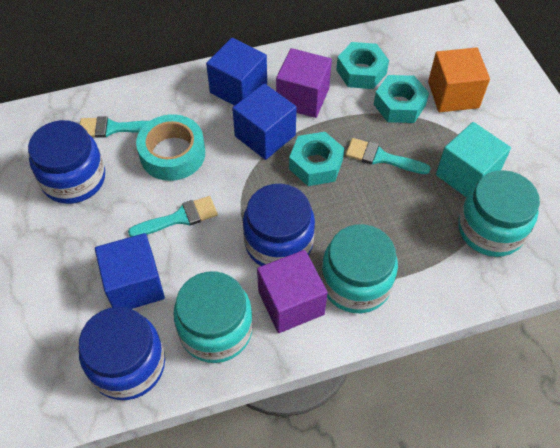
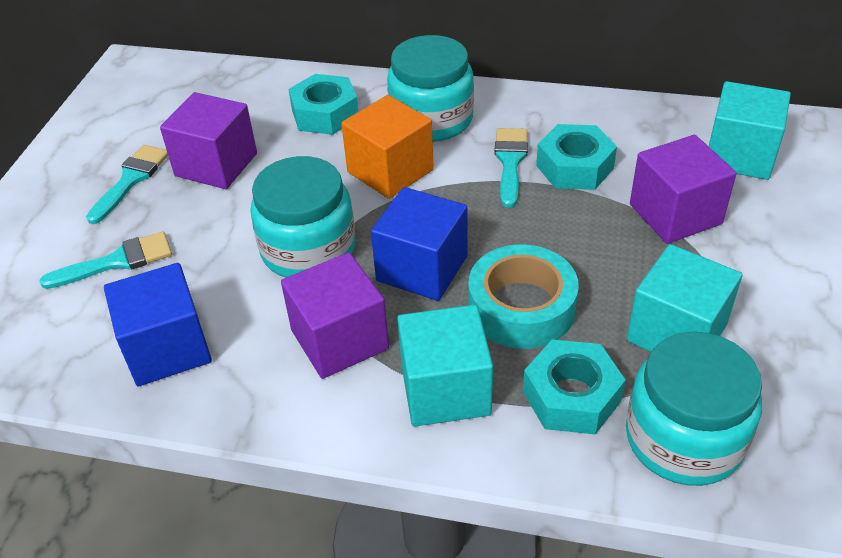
blue cube: [95,233,165,309] [206,38,267,106] [232,83,297,160] = 3 -> [104,263,212,387] [371,187,467,301] = 2
blue jar: [28,120,105,204] [79,307,165,400] [243,184,315,266] = 3 -> none = 0
purple cube: [257,250,328,333] [276,48,332,118] = 2 -> [160,92,257,189] [281,252,389,379] [630,135,737,244] = 3
turquoise cube: [436,122,511,197] = 1 -> [397,305,493,427] [627,244,742,352] [709,81,791,180] = 3

